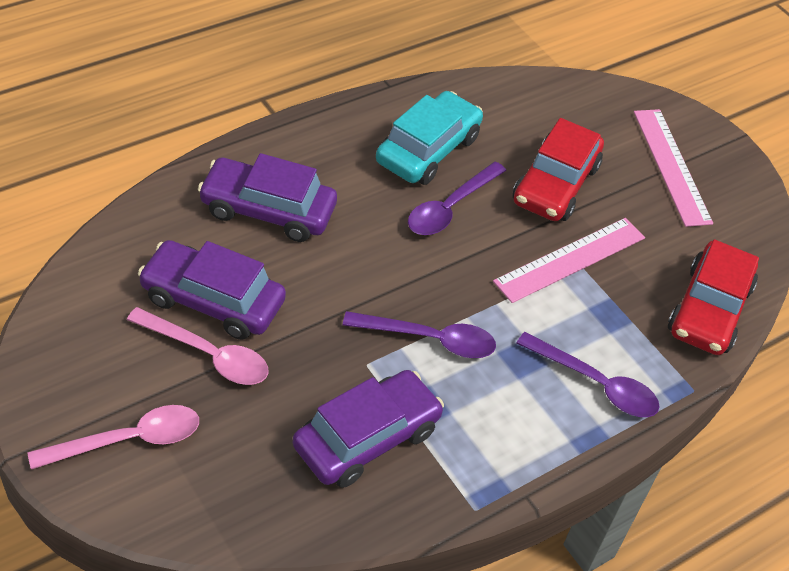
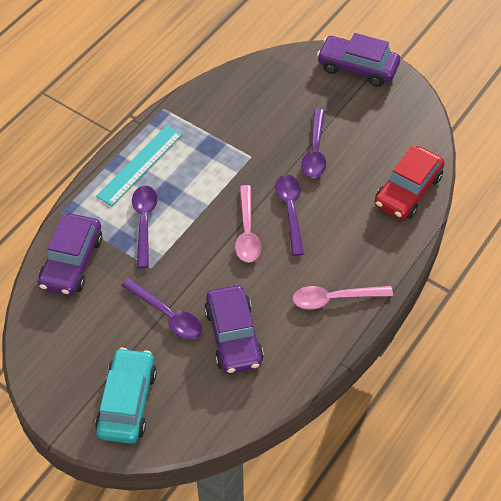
pink ruler: [493,218,645,303] [634,109,713,227] = 2 -> none = 0
purple spoon: [343,311,496,358] [408,162,506,235] [516,332,660,417] = 3 -> [121,278,202,339] [132,186,158,268] [275,175,304,256] [301,109,326,178] = 4
red car: [512,118,604,221] [668,239,759,355] = 2 -> [374,146,445,220] = 1
turquoise ruler: none = 0 -> [96,125,182,206] = 1

